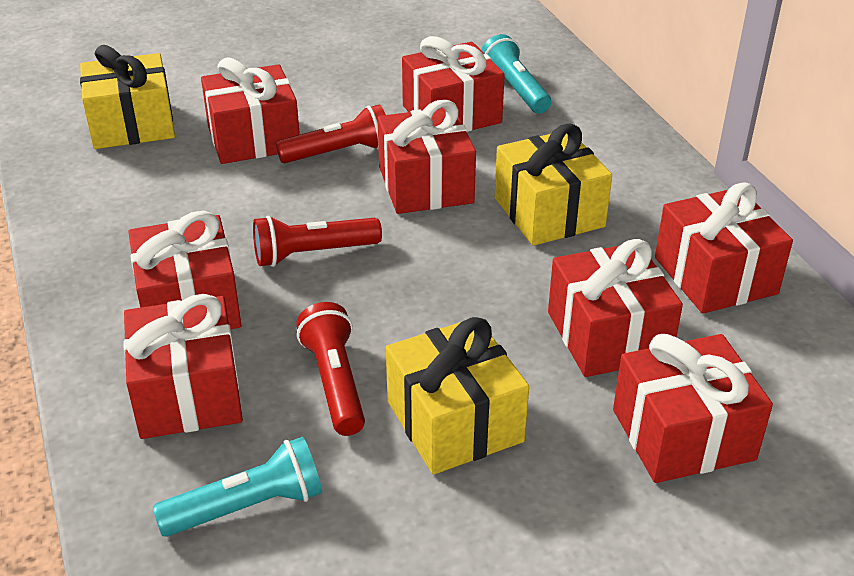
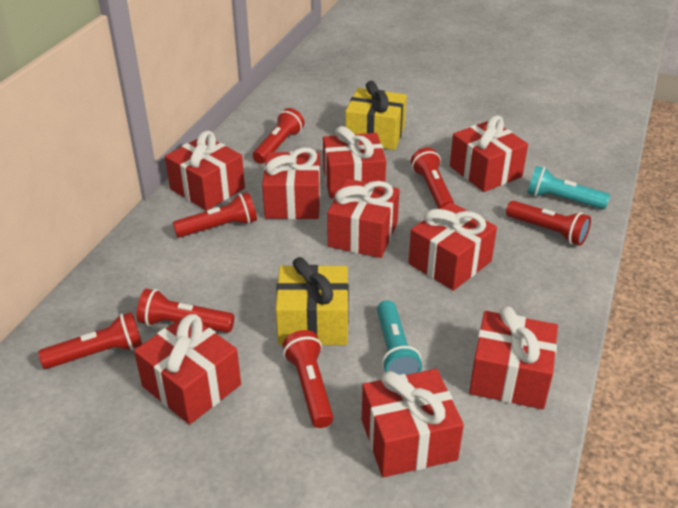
red flashlight: [253,216,382,267] [276,104,386,163] [296,302,365,436] = 3 -> [38,312,142,369] [137,289,234,333] [173,192,257,238] [253,108,304,164] [282,330,334,428] [411,148,454,209] [506,201,591,246] = 7
red gift: [123,294,243,439] [129,211,241,329] [201,57,300,164] [378,100,476,214] [402,36,505,132] [548,239,683,377] [613,334,773,483] [655,182,793,314] = 8 -> [134,314,241,425] [165,131,245,211] [262,147,320,219] [323,126,386,198] [327,179,399,258] [362,369,464,477] [408,202,497,291] [450,115,528,192] [469,306,558,409] = 9
yellow gift: [80,45,175,149] [386,317,529,475] [495,124,612,246] = 3 -> [276,257,349,345] [345,81,407,150] = 2

